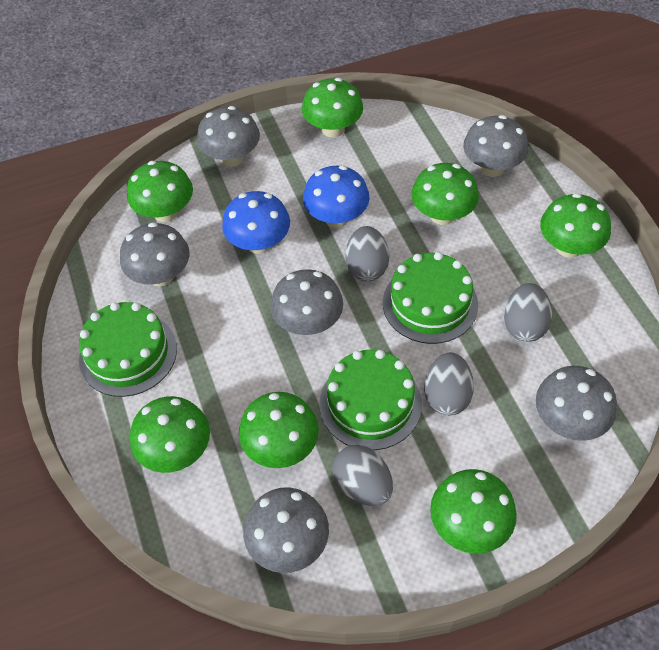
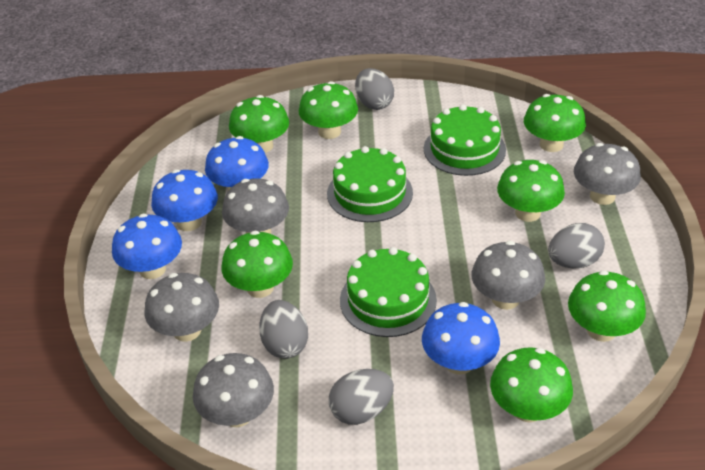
blue mushroom: [222,191,290,254] [303,165,370,228] = 2 -> [112,214,182,279] [151,169,218,231] [205,136,269,191] [422,302,500,375] = 4
grey mushroom: [120,222,189,287] [197,106,260,167] [243,487,329,573] [271,269,343,335] [463,115,528,177] [536,366,617,441] = 6 -> [145,273,219,342] [193,353,274,427] [222,179,289,234] [472,241,545,310] [574,143,641,205] = 5

